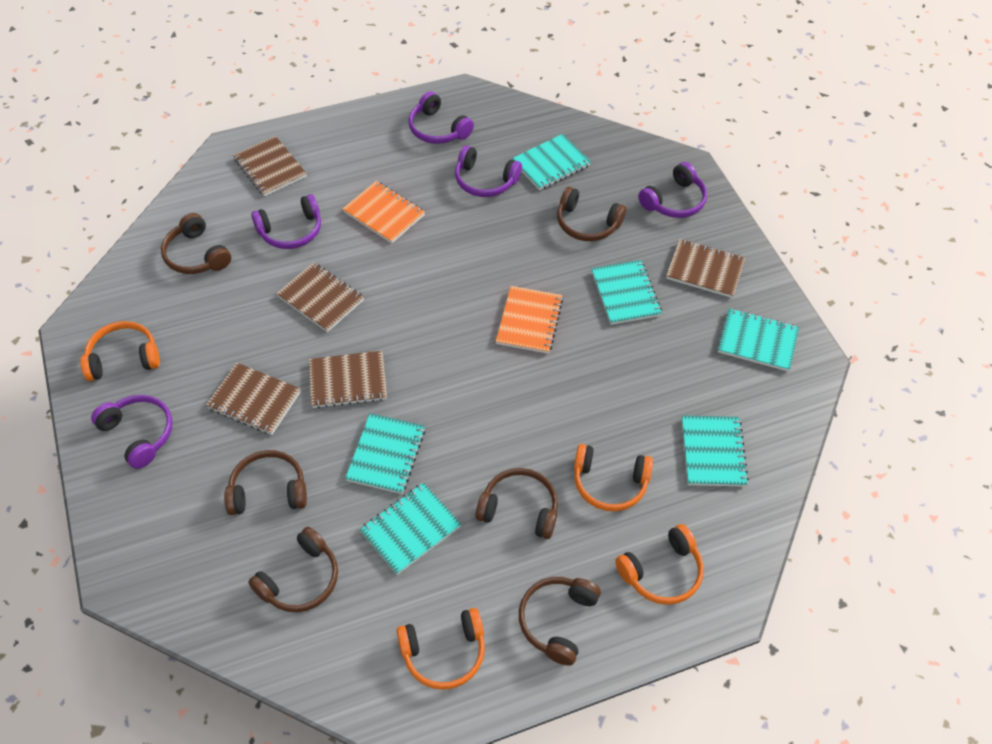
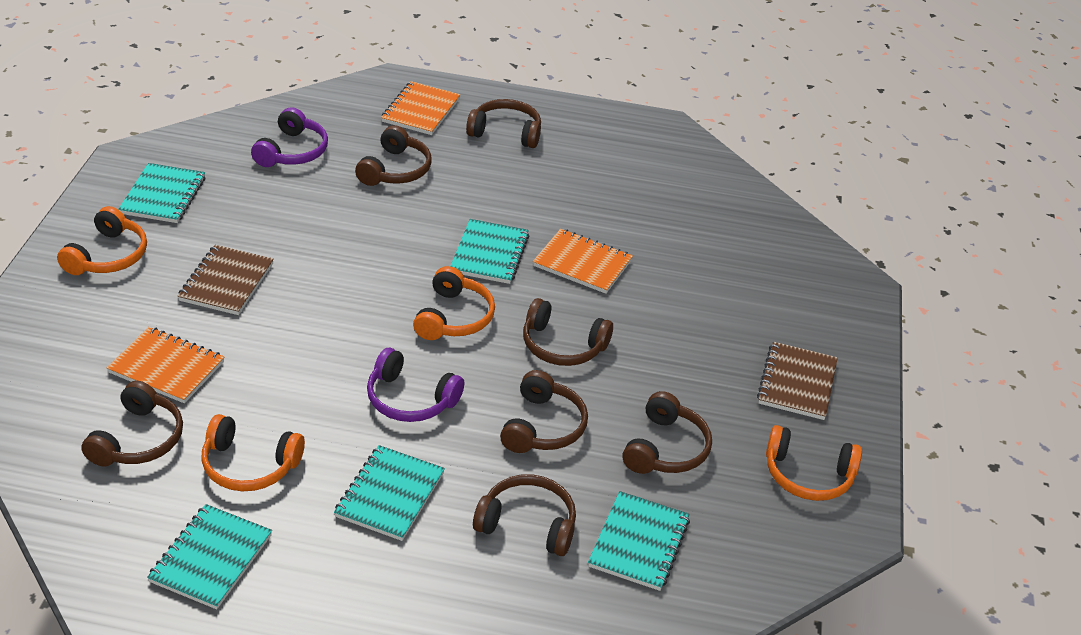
brown headphones: [161,213,231,274] [224,450,307,515] [248,527,338,612] [476,468,558,539] [519,577,601,666] [557,187,626,241] = 6 -> [81,381,183,466] [355,125,432,186] [466,99,541,148] [473,474,576,556] [500,370,588,453] [523,298,613,366] [623,391,712,474] = 7
brown notebook: [206,363,301,435] [233,136,307,196] [276,262,364,332] [309,351,387,408] [666,239,745,298] = 5 -> [178,245,274,315] [757,342,838,420] = 2
orange notebook: [343,181,425,243] [496,286,563,354] = 2 -> [107,327,224,403] [381,81,460,135] [533,229,633,294] = 3
purple headphones: [91,395,173,469] [251,194,321,249] [409,92,474,144] [455,145,522,197] [638,162,707,218] = 5 -> [251,107,328,167] [367,348,464,422] = 2
turquoise notebook: [345,413,425,494] [360,483,461,575] [512,134,591,190] [591,260,662,325] [682,415,749,487] [718,308,799,371] = 6 -> [118,163,205,223] [147,504,272,609] [334,445,445,541] [451,219,529,284] [588,491,690,591] = 5

